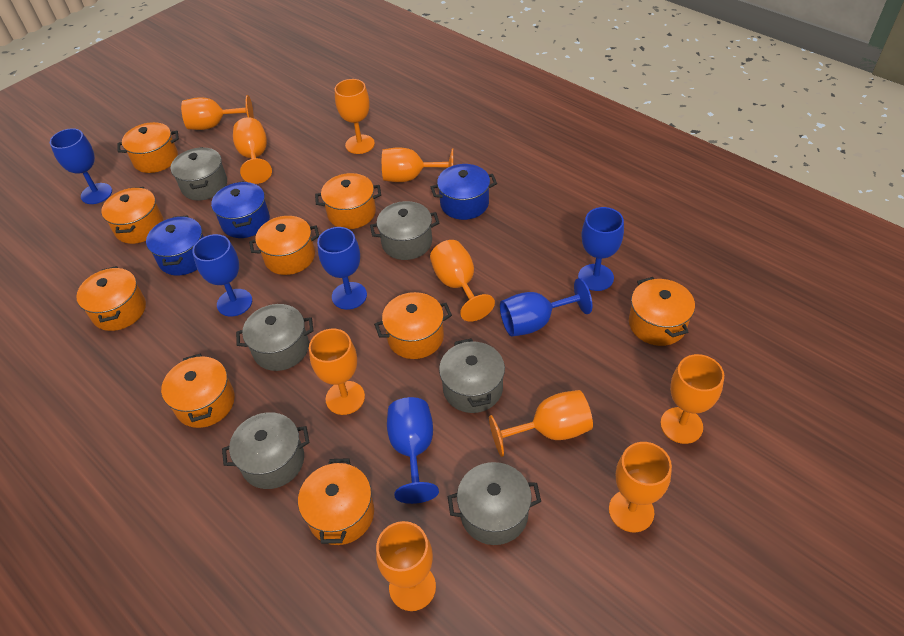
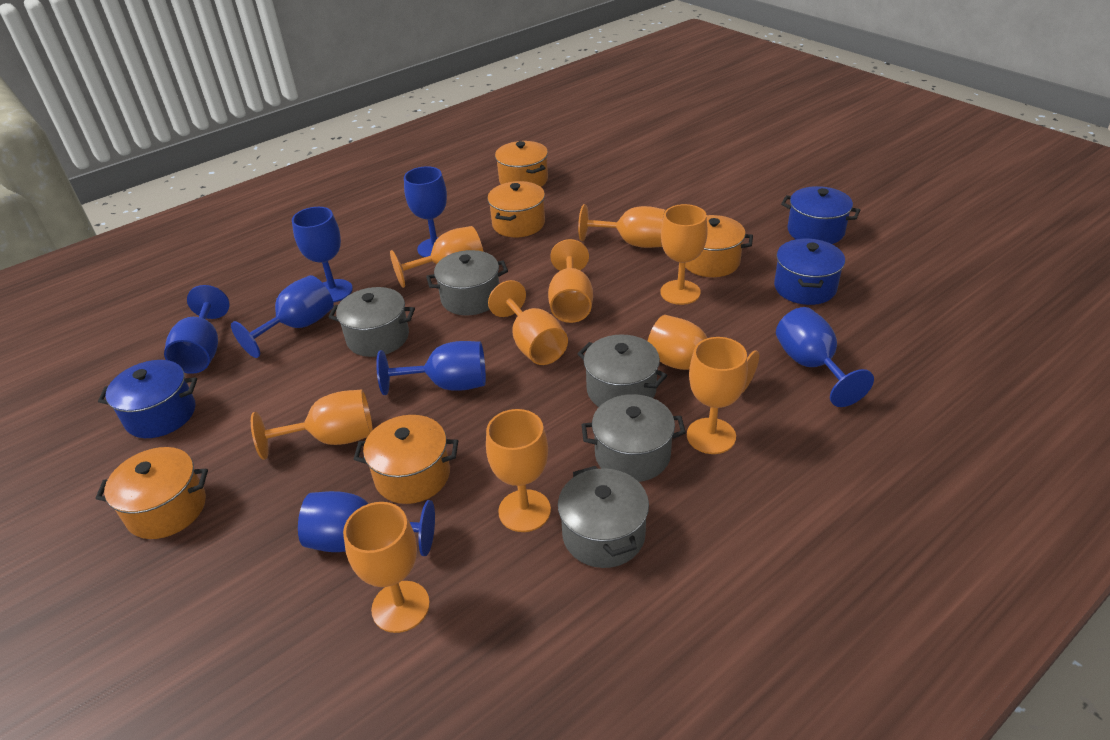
blue goblet: [50,128,112,204] [192,234,252,317] [317,227,367,310] [387,397,439,504] [500,278,592,337] [578,207,624,291] = 6 -> [164,285,230,374] [231,275,334,358] [292,207,353,302] [298,491,435,556] [376,341,486,395] [404,166,447,257] [776,307,874,407] = 7
grey pot: [171,147,227,200] [222,412,310,489] [236,304,313,371] [370,201,439,260] [439,338,505,413] [447,462,541,545] = 6 -> [329,287,415,357] [426,250,508,315] [558,466,649,568] [577,335,667,407] [582,394,686,482] = 5
orange pot: [76,266,146,331] [101,187,163,244] [118,122,179,173] [161,354,235,428] [249,216,319,275] [298,458,374,545] [315,173,381,229] [374,292,452,359] [629,277,695,346] = 9 -> [96,447,208,539] [354,415,458,504] [487,181,545,237] [495,141,548,187] [685,215,753,277] = 5

